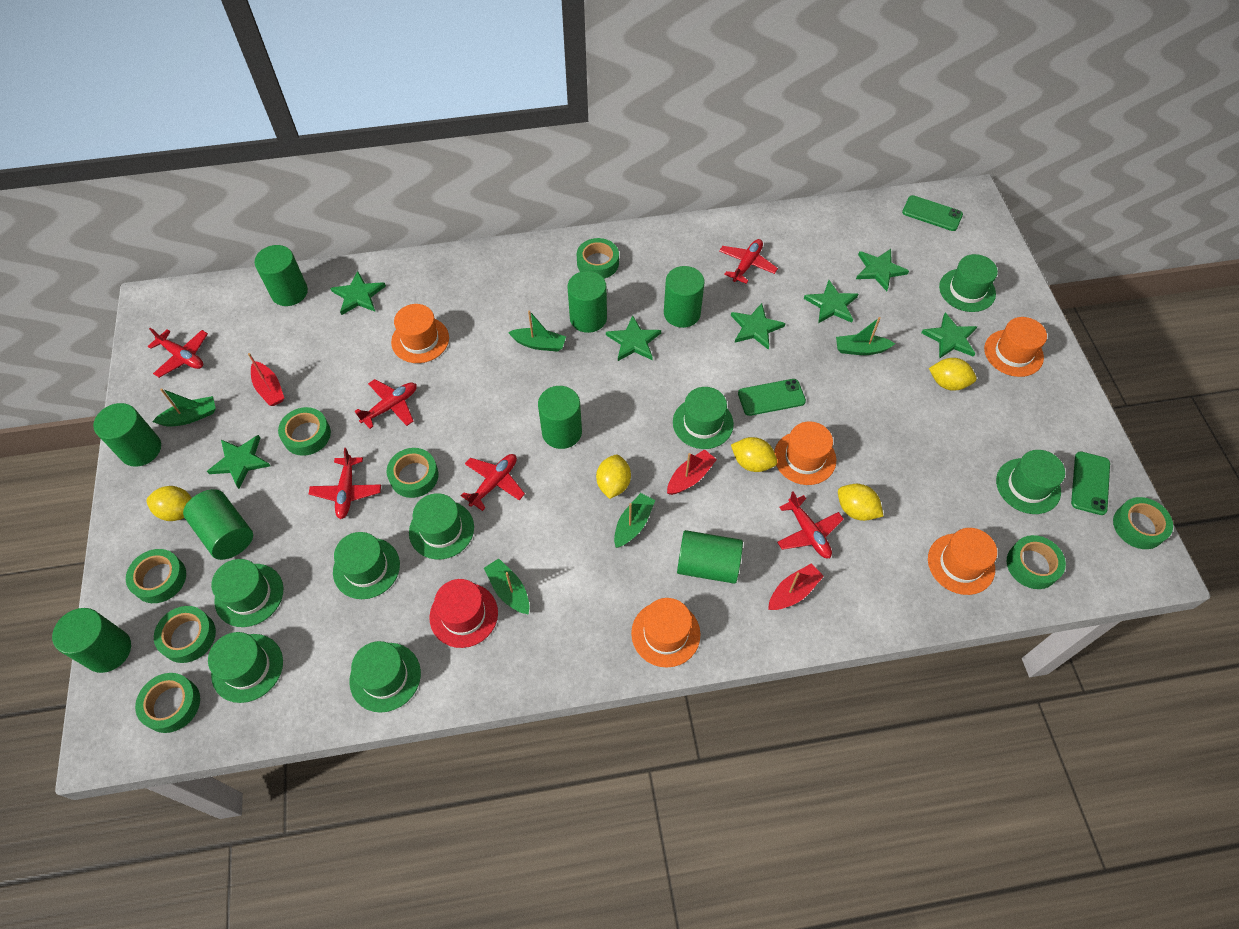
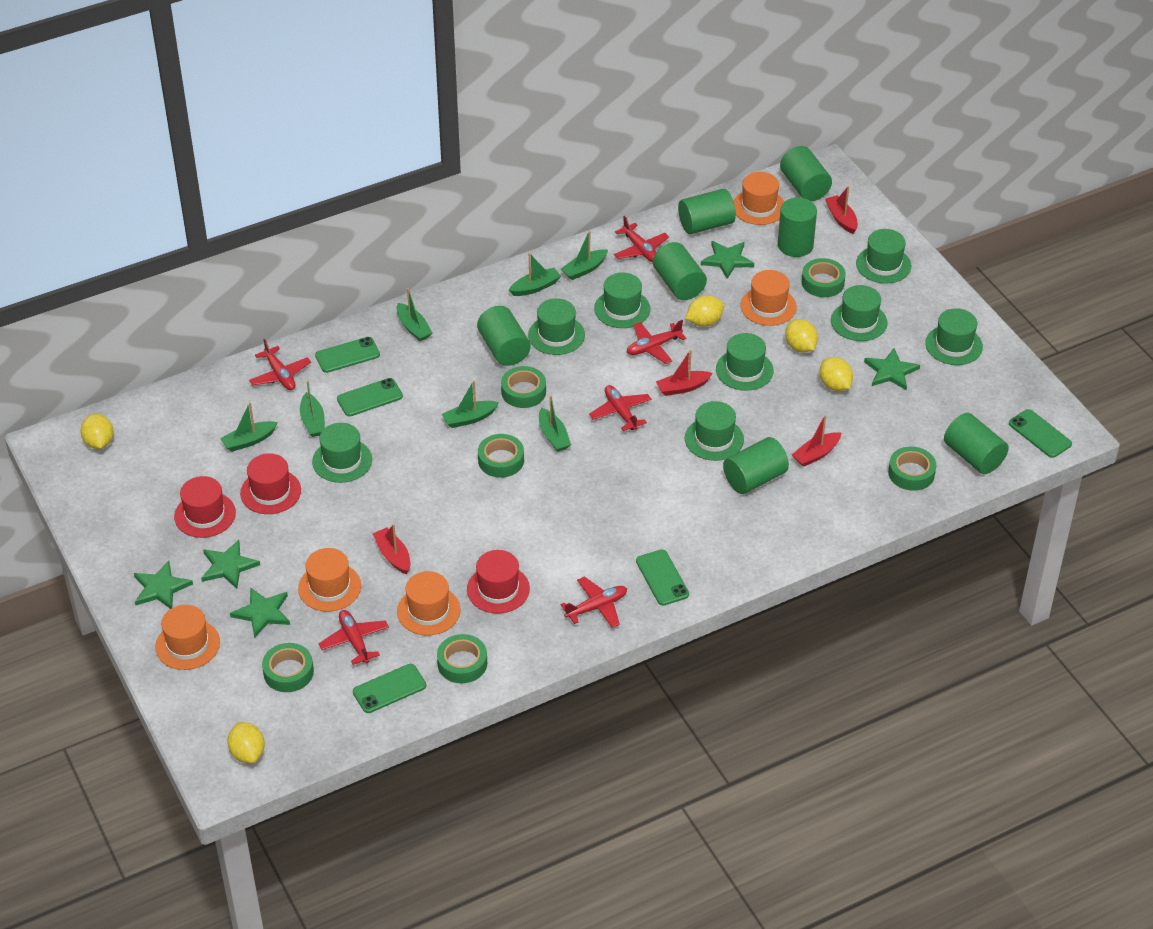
green boat: [152,388,216,427] [484,558,530,615] [508,310,566,352] [614,493,655,548] [836,317,895,355] = 5 -> [220,402,278,452] [300,380,325,437] [397,288,433,341] [442,380,499,428] [509,253,561,296] [539,395,571,452] [561,230,608,280] = 7
green cylinder: [52,608,131,673] [93,403,161,467] [183,489,253,560] [254,245,308,306] [538,386,582,449] [567,271,607,333] [664,266,705,328] [677,530,743,584] = 8 -> [477,306,531,366] [653,242,707,300] [678,189,736,234] [723,437,789,494] [778,198,817,257] [780,146,832,201] [944,413,1009,474] = 7
green phone: [738,379,806,416] [902,195,963,231] [1071,451,1110,515] = 3 -> [315,337,380,373] [337,378,403,416] [353,664,426,713] [636,550,689,605] [1009,409,1072,458] = 5
green star: [207,435,270,489] [330,271,386,315] [606,316,661,361] [731,303,786,350] [804,280,858,323] [856,249,909,291] [921,313,977,359] = 7 -> [134,561,193,609] [201,540,260,589] [230,587,290,638] [701,241,754,279] [864,348,920,390] = 5
green tape: [126,549,186,603] [135,673,200,733] [154,606,216,663] [278,407,331,456] [387,448,439,498] [577,238,619,279] [1007,535,1066,589] [1113,497,1173,549] = 8 -> [262,643,314,692] [437,634,487,683] [478,434,524,478] [501,366,546,408] [802,258,846,297] [888,446,936,491] = 6
red boat: [248,353,284,406] [667,449,717,495] [768,564,824,610] = 3 -> [372,524,410,574] [656,350,713,396] [792,415,841,467] [825,186,858,234] = 4
red hat: [429,579,498,648] = 1 -> [174,476,236,538] [240,453,301,514] [467,550,530,613] = 3

